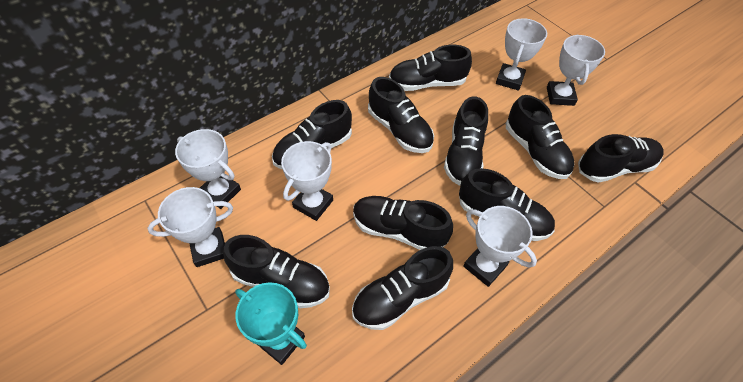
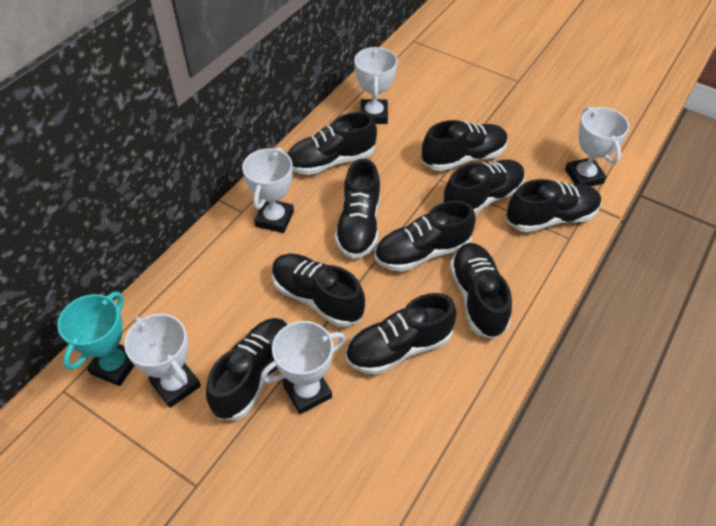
white trophy: [148,187,233,267] [175,129,241,209] [281,141,333,221] [463,206,537,287] [496,18,547,91] [547,34,605,106] = 6 -> [124,314,201,408] [242,148,294,233] [261,321,345,414] [354,47,398,124] [565,107,630,187] = 5

